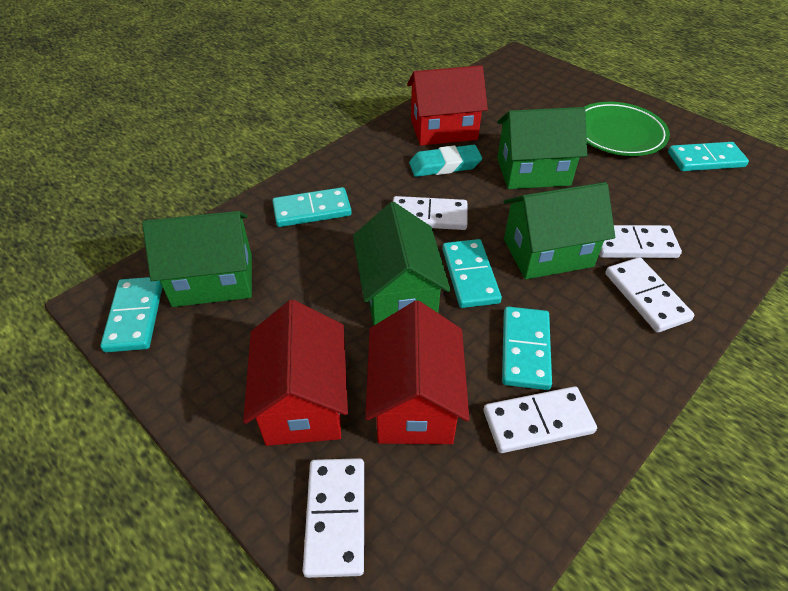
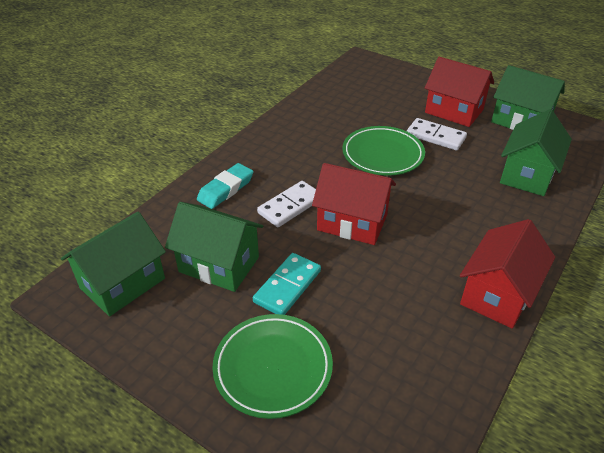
green plate: [584,102,670,156] = 1 -> [213,314,333,419] [343,126,425,176] = 2
turquoise domino: [100,277,162,352] [272,187,352,227] [442,239,502,308] [502,307,552,390] [668,142,749,171] = 5 -> [253,253,321,315] = 1
white domino: [303,458,364,578] [393,196,467,230] [483,386,597,453] [599,225,682,258] [605,257,694,333] = 5 -> [257,181,316,227] [407,118,467,150] = 2

